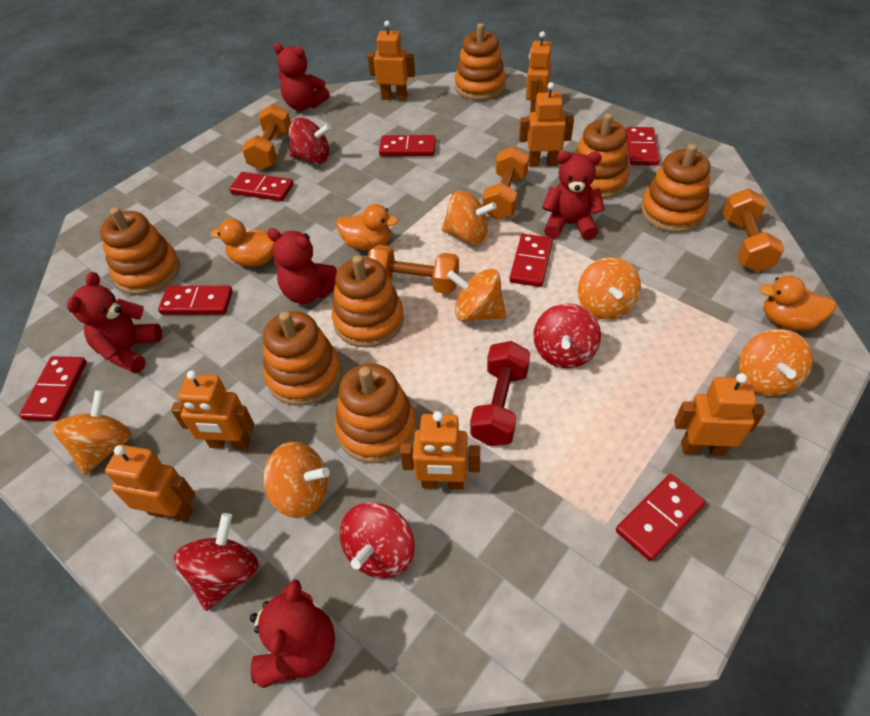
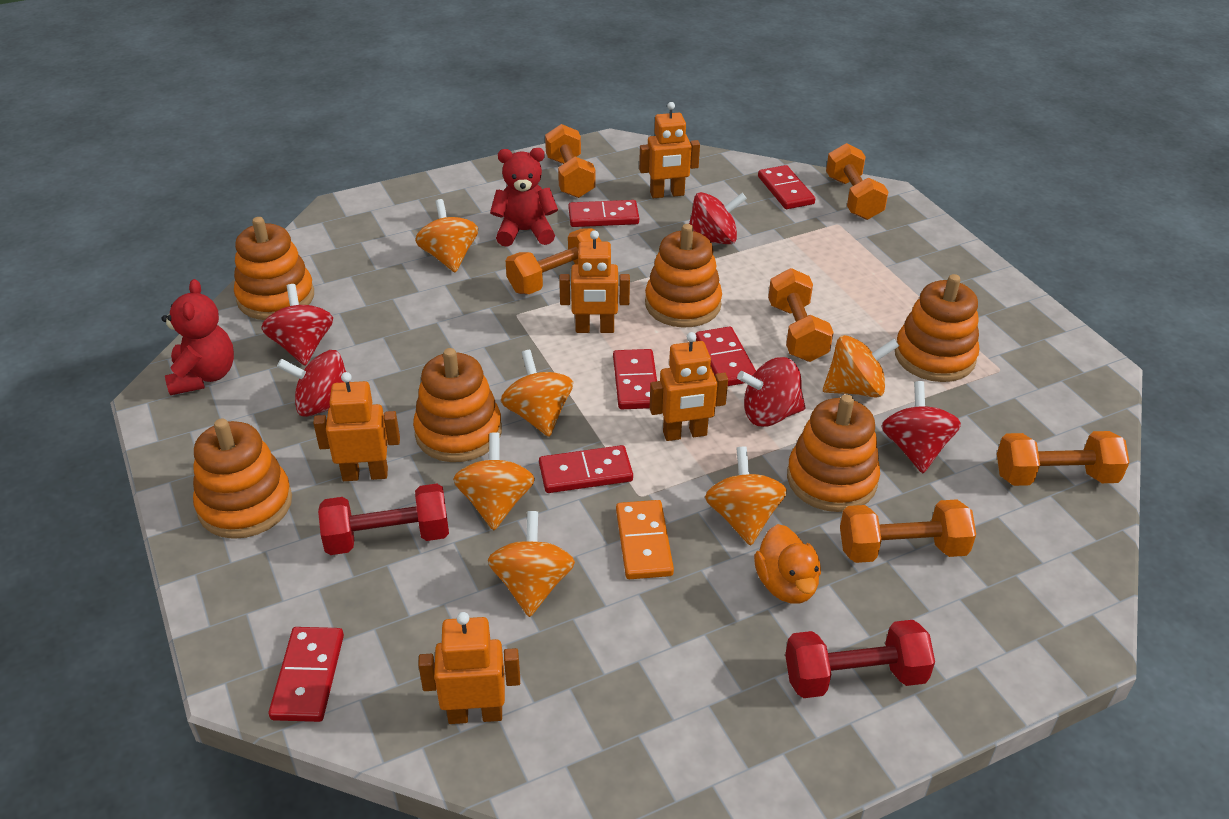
orange domino: none = 0 -> [616,500,674,579] = 1
orange duck: [210,218,274,267] [336,204,399,250] [759,275,836,330] = 3 -> [754,524,821,604] = 1
orange dumbbell: [242,104,291,170] [368,245,459,294] [482,146,529,220] [723,188,784,272] = 4 -> [506,228,601,294] [545,124,595,198] [768,268,833,362] [826,143,889,220] [840,499,976,563] [997,431,1130,486] = 6
orange robot: [105,445,195,522] [171,370,255,450] [368,21,415,100] [400,411,480,490] [519,82,574,167] [526,31,552,113] [674,373,765,456] = 7 -> [313,372,400,481] [418,612,520,724] [559,230,630,333] [639,102,700,198] [650,332,728,441] = 5
orange stacking toy: [100,207,180,295] [263,311,341,406] [332,255,404,348] [334,364,416,463] [455,23,506,100] [574,113,629,199] [641,144,710,233] = 7 -> [193,419,292,539] [234,217,314,320] [413,348,502,462] [645,224,722,327] [787,394,880,512] [895,274,979,382] = 6
red domino: [19,356,87,421] [158,286,233,315] [229,172,294,201] [379,135,436,156] [509,234,553,287] [616,474,706,561] [626,127,660,166] = 7 -> [269,627,344,722] [539,445,633,493] [569,200,639,227] [613,349,657,409] [696,326,756,386] [758,165,815,209] = 6
red dumbbell: [470,341,530,446] = 1 -> [318,484,449,555] [785,620,935,698] = 2
red spinning top: [174,513,259,611] [289,118,331,164] [340,502,415,578] [533,304,601,368] = 4 -> [262,284,333,366] [277,350,350,417] [689,192,747,244] [737,357,805,427] [881,381,961,473] = 5
red teddy bear: [67,272,162,373] [250,579,335,688] [267,228,337,304] [273,43,330,111] [542,151,605,240] = 5 -> [162,279,234,395] [490,148,558,247] = 2

